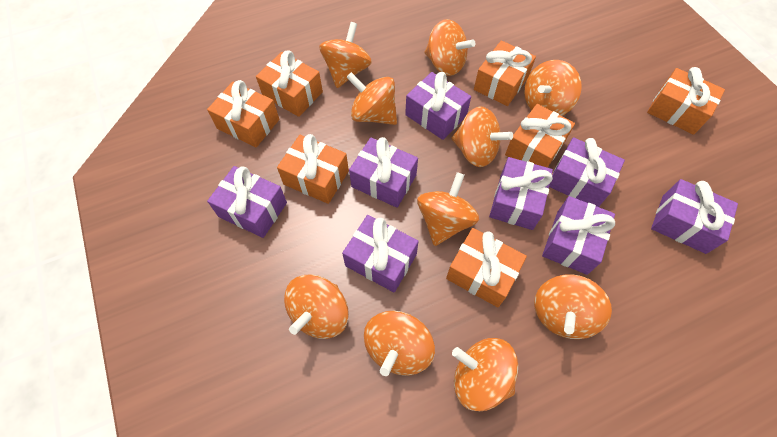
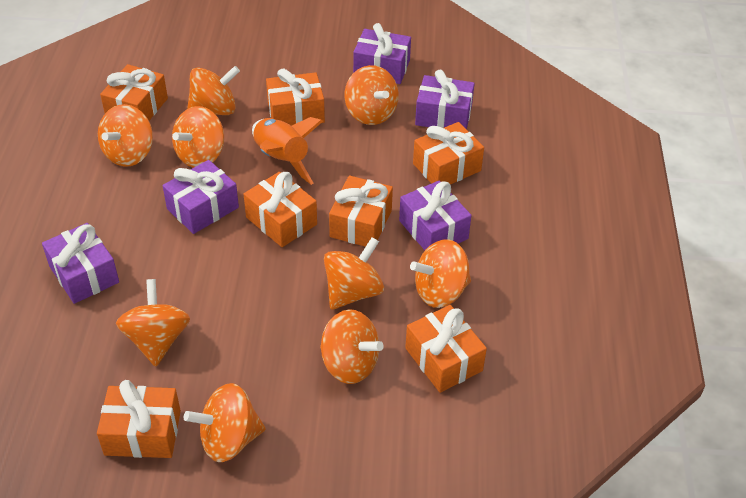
orange rocket: none = 0 -> [252,117,323,185] = 1
orange spinning top: [284,274,349,339] [319,22,372,88] [346,72,397,125] [364,311,435,376] [417,172,479,246] [425,19,475,76] [452,106,513,167] [452,338,518,411] [524,60,582,116] [534,274,612,339] = 10 -> [98,104,153,167] [116,279,190,366] [172,106,224,168] [184,383,266,462] [187,66,240,115] [320,309,384,384] [324,237,384,310] [344,65,399,125] [410,239,471,308] = 9
purple gift: [207,166,287,238] [342,215,419,292] [349,137,418,208] [405,72,471,140] [489,157,553,230] [542,196,615,275] [549,137,625,207] [651,179,738,254] = 8 -> [42,223,119,304] [163,160,239,234] [353,23,411,84] [399,180,471,250] [415,70,475,129] = 5

